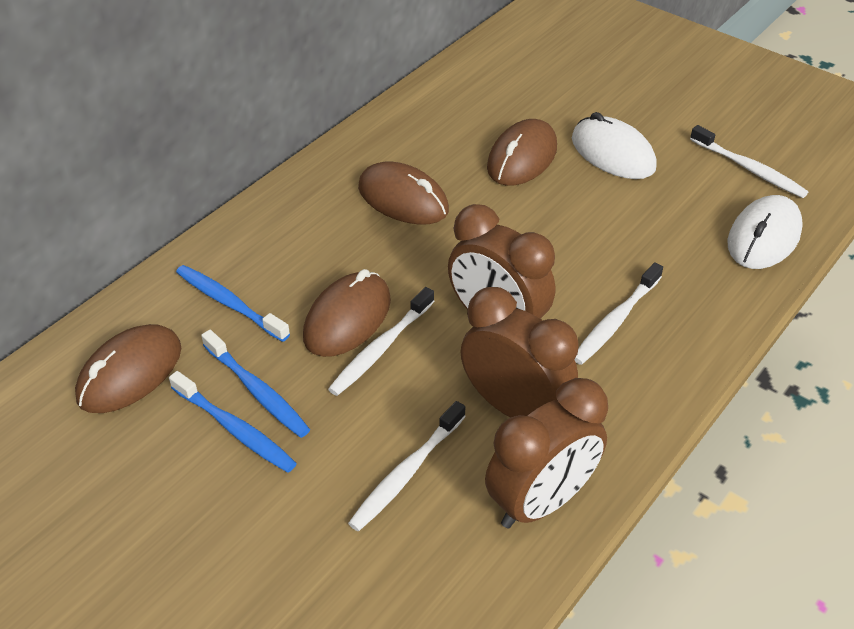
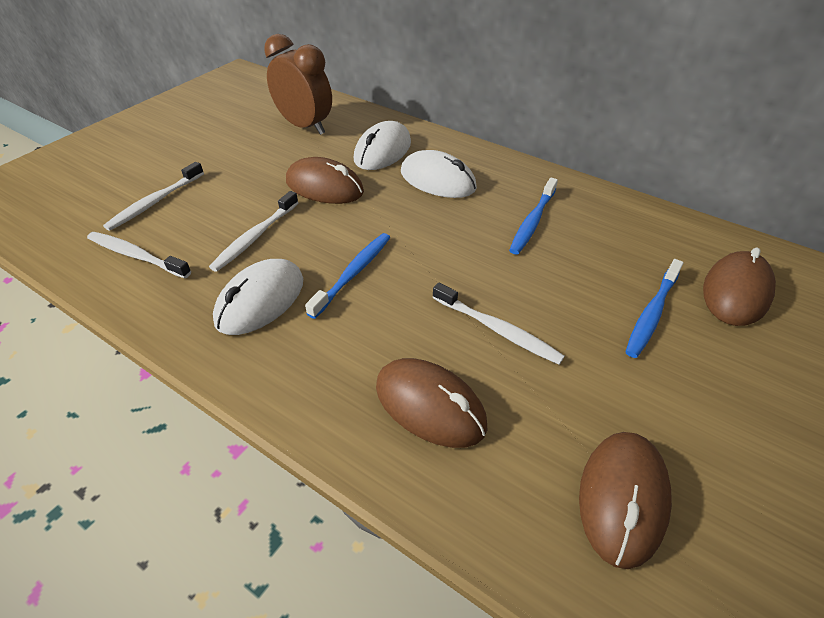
brown clock: [448,204,555,319] [461,287,579,418] [485,378,608,528] = 3 -> [264,34,332,135] = 1
white mouse: [572,112,657,179] [728,195,803,269] = 2 -> [213,259,304,335] [353,121,411,170] [401,150,477,198] = 3

